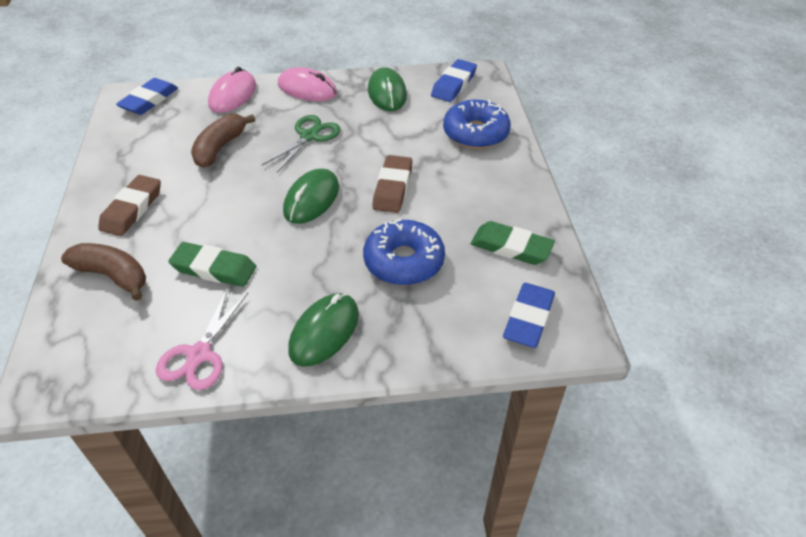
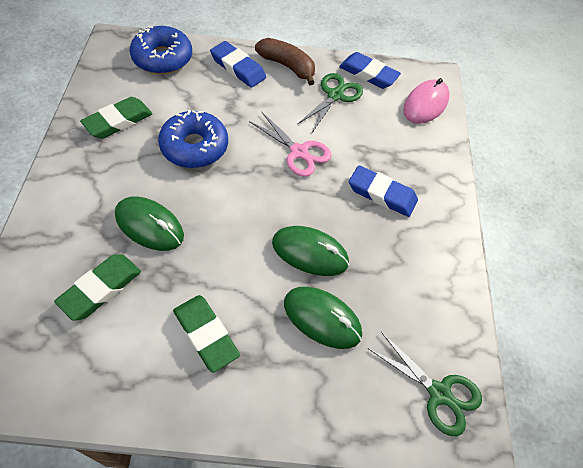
brown banana: [61,243,146,301] [191,114,255,168] = 2 -> [255,38,315,85] = 1
brown eraser: [98,175,161,236] [372,155,412,213] = 2 -> none = 0
green eraser: [168,242,256,287] [471,221,555,265] = 2 -> [54,254,141,321] [80,97,153,139] [173,295,240,373] = 3
green scissors: [262,115,341,172] = 1 -> [298,73,363,133] [367,332,482,436] = 2
pink mouse: [208,67,256,113] [278,67,337,101] = 2 -> [403,78,450,124] = 1

